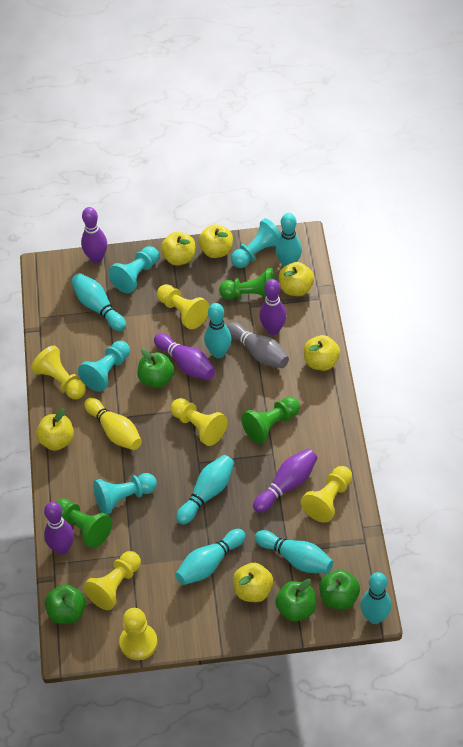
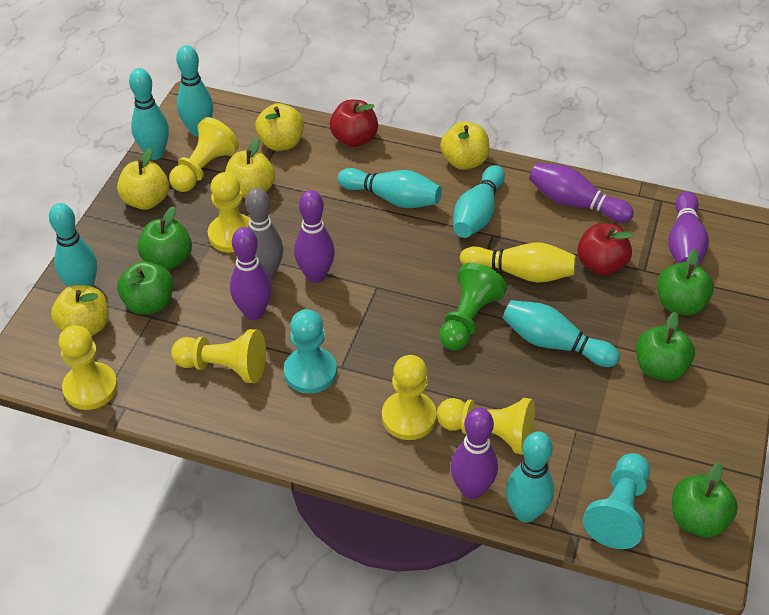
green apple: [45,584,86,624] [137,348,174,388] [275,579,316,621] [319,570,360,610] = 4 -> [117,261,173,315] [138,206,192,270] [636,312,695,381] [657,249,714,315] [672,463,738,537] = 5
green pawn: [56,498,112,548] [219,268,275,299] [241,397,300,444] = 3 -> [439,263,507,350] = 1
red apple: none = 0 -> [330,100,378,147] [577,223,634,275] = 2
turquoise pawn: [78,341,130,392] [93,473,157,514] [108,246,159,294] [231,218,281,268] = 4 -> [284,309,337,394] [583,453,650,549] = 2
yellow apple: [36,408,74,451] [161,232,195,266] [198,224,233,258] [233,563,273,602] [279,262,314,296] [304,335,340,371] = 6 -> [51,285,109,336] [117,148,169,210] [225,138,275,198] [255,103,304,151] [440,121,490,170] = 5

